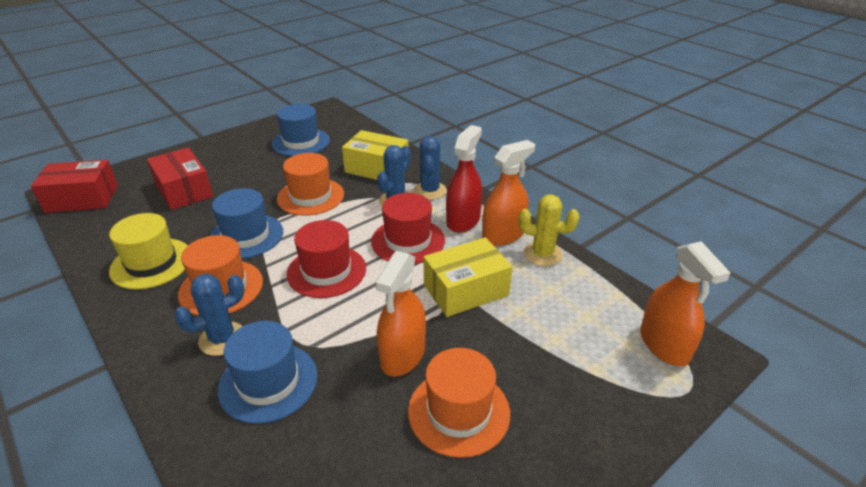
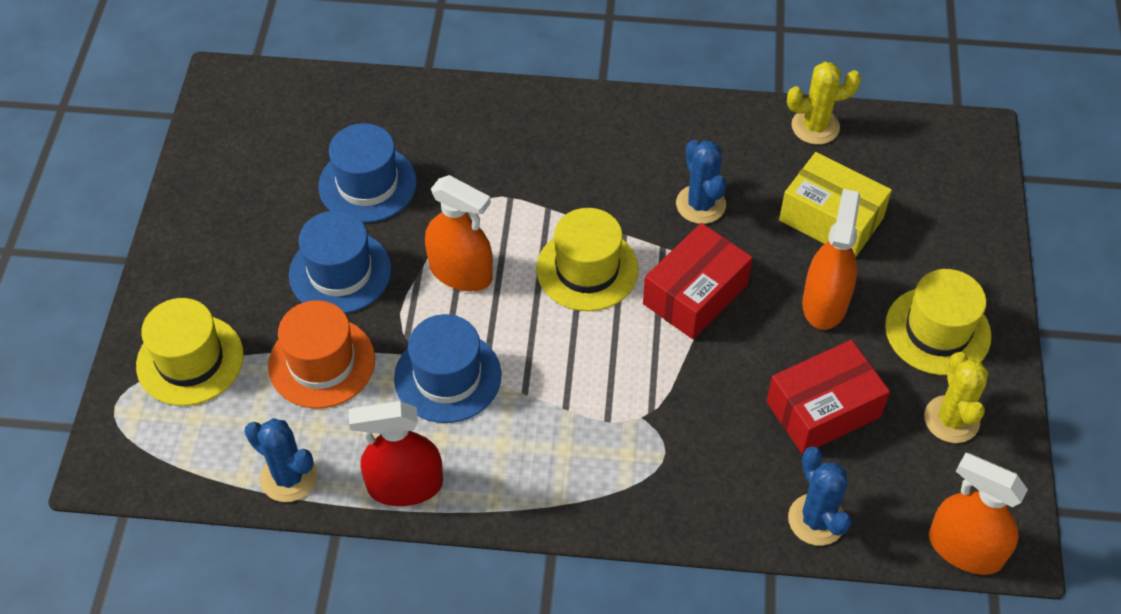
orange hat: [178,235,263,316] [277,153,344,216] [408,348,510,458] = 3 -> [268,300,375,409] = 1
red hat: [286,220,366,298] [371,193,445,264] = 2 -> none = 0
yellow box: [342,130,409,180] [424,237,512,317] = 2 -> [779,152,892,257] = 1
yellow cactus: [519,195,580,266] = 1 -> [787,62,861,145] [924,352,989,443] = 2
yellow hat: [109,213,188,289] = 1 -> [136,298,244,406] [536,208,639,311] [885,269,991,375] = 3

